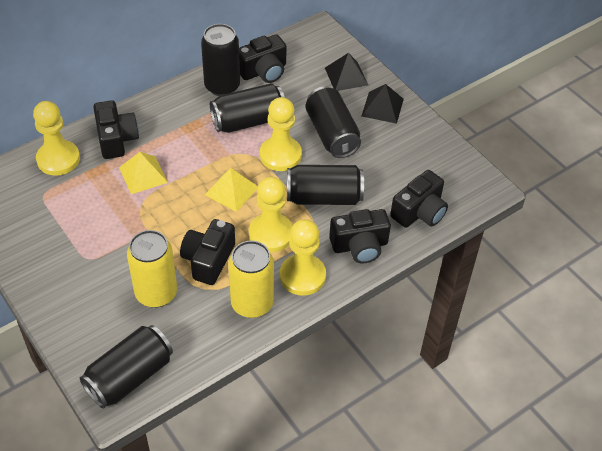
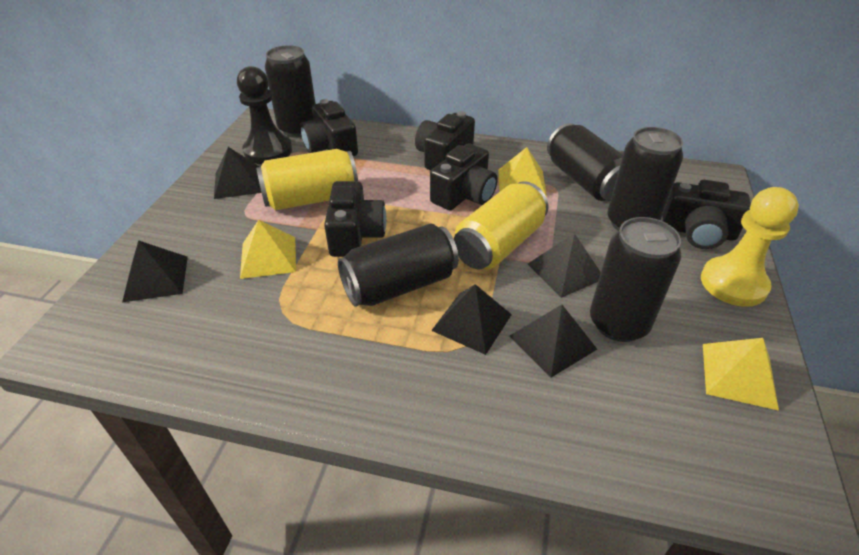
black pawn: none = 0 -> [237,66,292,164] = 1
black pyramid: [325,53,368,91] [362,84,404,124] = 2 -> [122,240,188,302] [214,147,262,199] [431,284,512,355] [510,305,597,377] [528,233,601,298] = 5
yellow pawn: [33,101,80,176] [249,177,293,252] [260,97,302,171] [280,219,326,296] = 4 -> [701,187,799,307] = 1
yellow pyramid: [119,152,168,194] [205,168,258,212] = 2 -> [240,220,296,279] [498,147,547,197] [703,338,779,411] = 3

